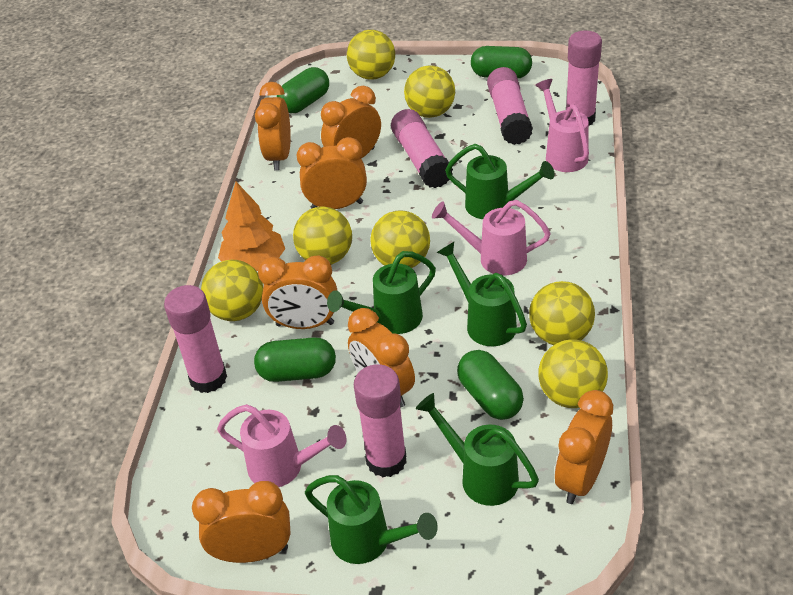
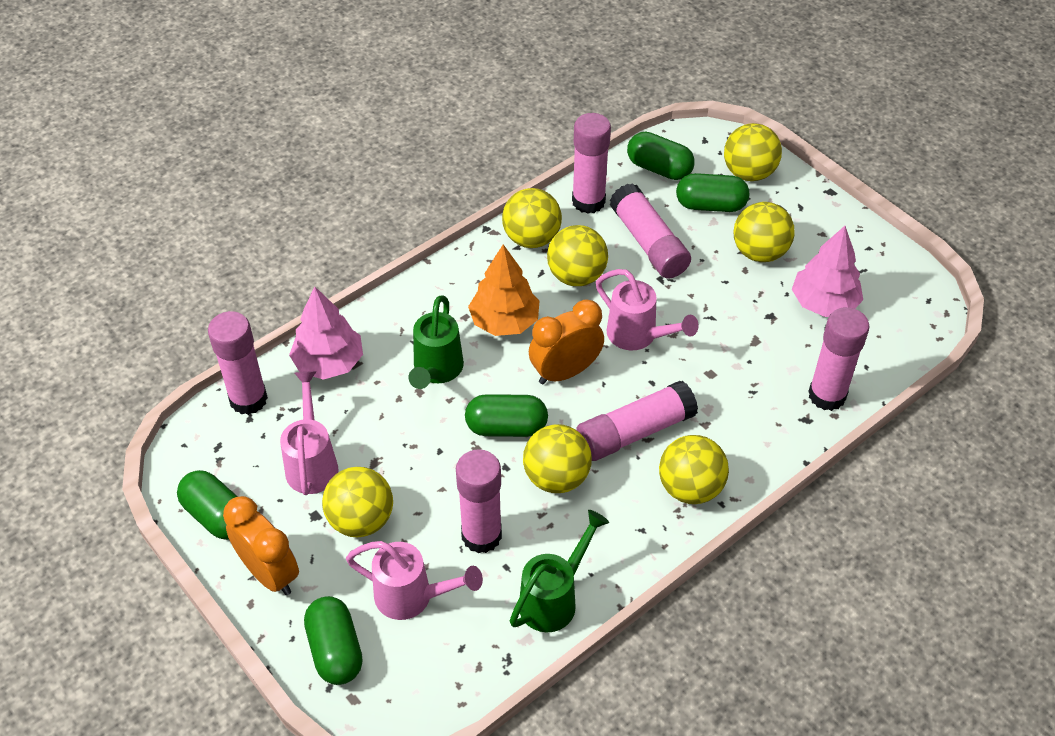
green capsule: [254,337,336,382] [277,67,329,113] [457,350,524,420] [471,46,532,78] = 4 -> [177,470,238,540] [304,596,363,685] [465,394,548,437] [627,132,694,180] [676,173,749,212] = 5
green watering can: [305,475,438,564] [327,251,436,334] [416,393,539,506] [436,242,527,346] [445,144,554,219] = 5 -> [408,295,464,389] [510,510,609,632] = 2
orange clock: [192,481,291,563] [255,82,291,170] [258,255,337,329] [297,137,367,209] [321,86,381,159] [348,308,415,408] [555,390,613,504] = 7 -> [223,496,299,595] [529,299,604,385] = 2
pink glue stick: [164,285,227,393] [354,364,407,477] [391,109,453,188] [487,67,533,145] [566,30,602,125] = 5 -> [208,311,268,415] [456,449,502,553] [572,113,611,214] [576,381,698,461] [610,183,691,278] [808,307,869,411] = 6
pink tree: none = 0 -> [289,286,363,380] [792,226,863,317] = 2

